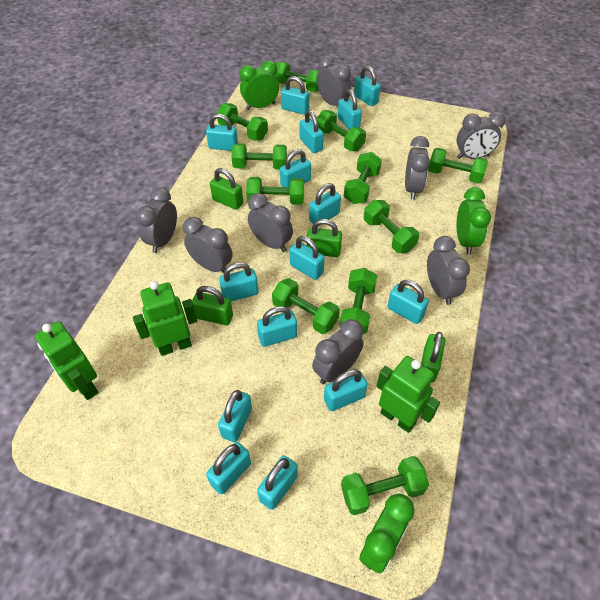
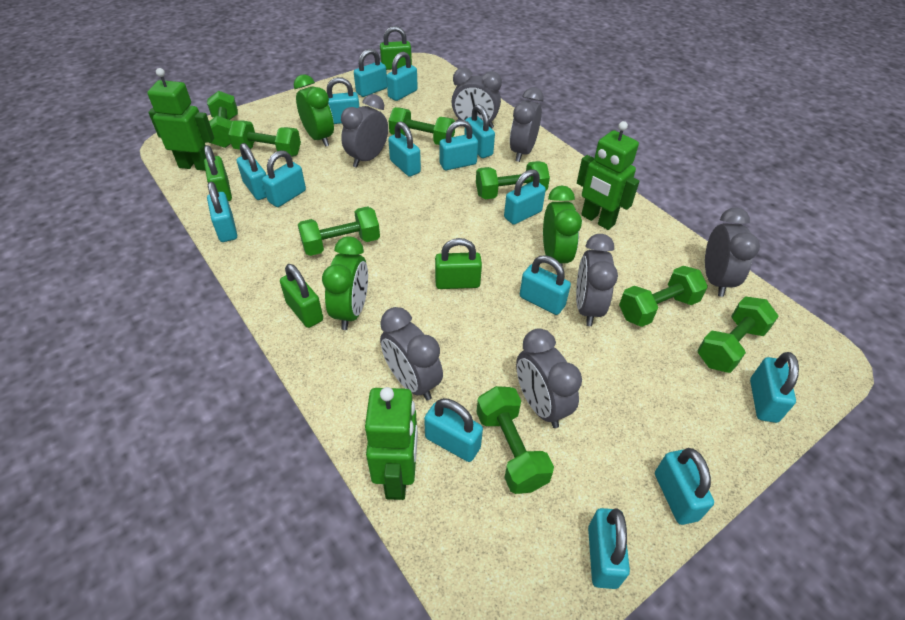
green dumbbell: [217,103,268,141] [231,143,287,170] [246,177,304,205] [272,278,340,334] [274,62,319,92] [317,110,366,151] [340,268,377,334] [341,456,429,515] [344,152,382,204] [364,200,419,253] [428,148,488,184] = 11 -> [207,91,238,148] [228,120,301,157] [298,206,380,256] [388,107,455,145] [476,161,550,199] [476,386,554,494] [619,266,708,327] [697,296,779,373] = 8
grey clock: [136,187,177,253] [183,217,233,273] [248,193,293,252] [312,319,364,384] [317,55,351,106] [405,136,430,200] [427,236,470,305] [456,112,505,159] = 8 -> [341,94,388,168] [380,307,443,401] [451,68,502,129] [510,88,544,162] [516,328,582,428] [576,234,618,326] [705,208,760,297] = 7

